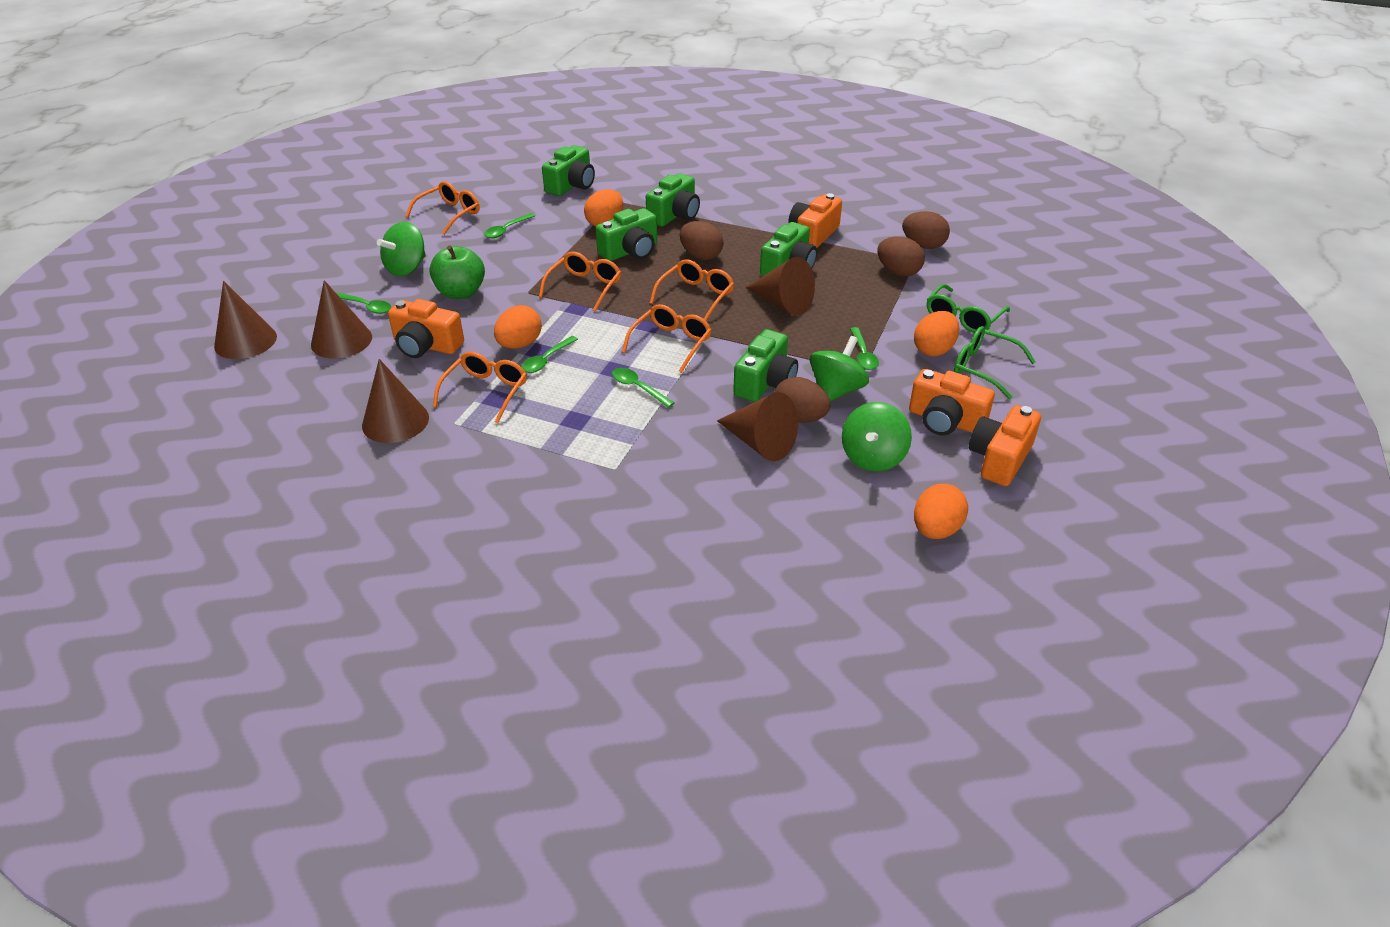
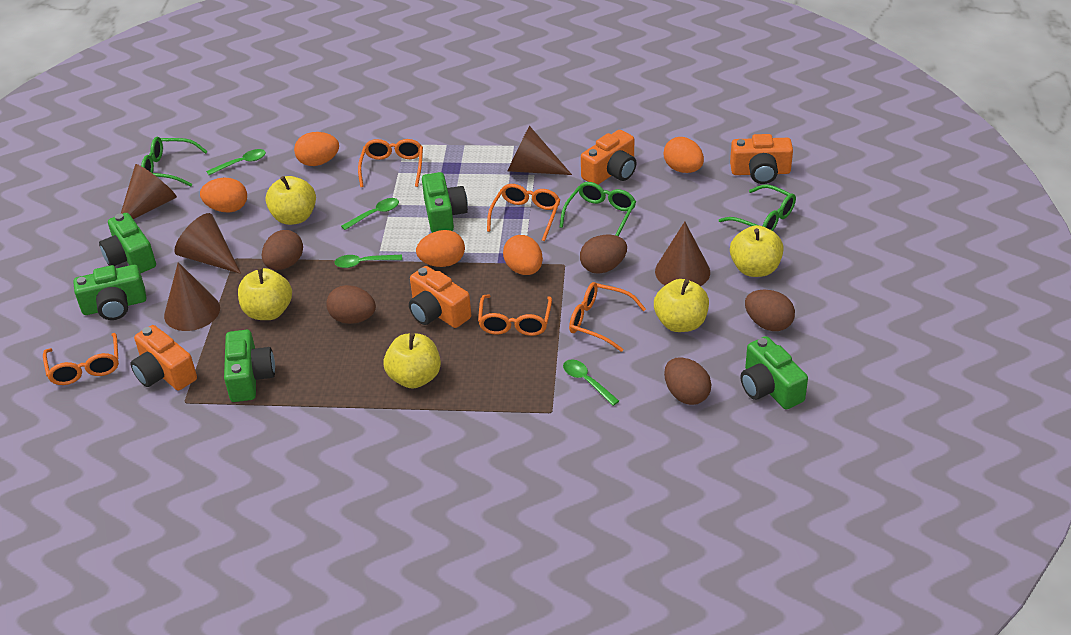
brown egg: [680,221,724,260] [774,377,830,423] [878,237,925,276] [902,211,950,249] = 4 -> [262,230,303,270] [326,285,376,324] [580,235,627,274] [664,357,712,405] [745,290,795,331] = 5
green apple: [429,245,485,299] = 1 -> none = 0
green glasses: [927,284,1010,333] [954,326,1036,399] = 2 -> [141,137,208,187] [560,182,636,236] [719,185,796,231] = 3
green spinning top: [377,222,426,276] [810,336,869,402] [842,402,912,472] = 3 -> none = 0
green spoon: [336,293,391,314] [484,213,535,238] [522,336,578,373] [612,368,674,408] [850,327,879,370] = 5 -> [206,149,266,175] [334,255,402,268] [341,198,399,230] [563,359,619,406] = 4
orange egg: [494,305,542,349] [584,189,623,227] [914,311,959,356] [914,484,968,539] = 4 -> [200,178,247,213] [294,132,339,166] [416,230,465,267] [503,235,543,275] [664,137,704,173] = 5
yellow apple: none = 0 -> [238,268,292,320] [265,176,316,225] [384,333,441,389] [654,279,709,332] [730,225,784,277] = 5

